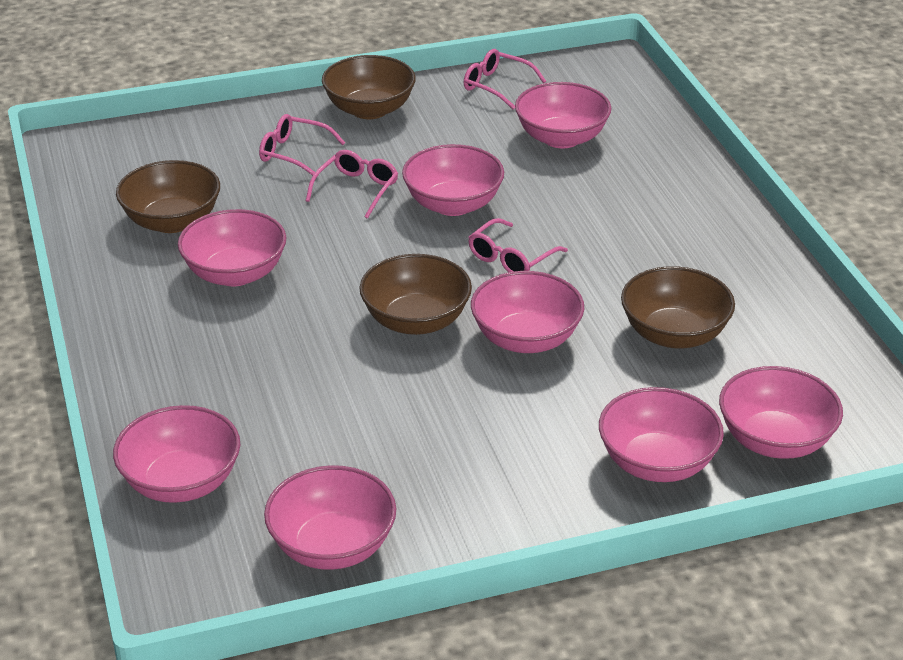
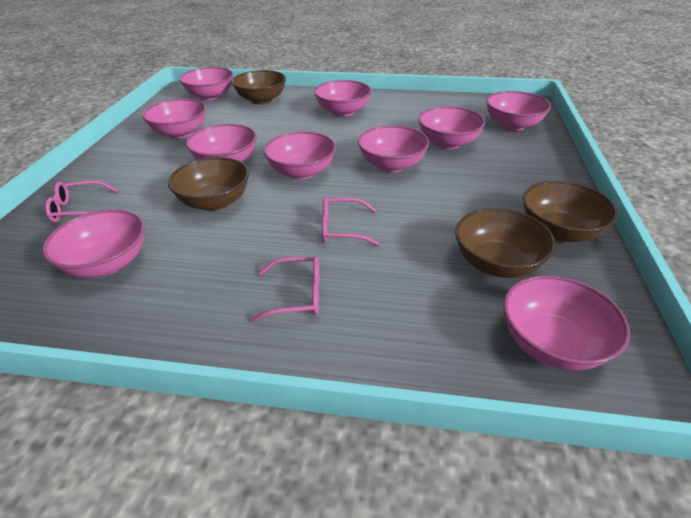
pink bowl: [113,405,240,503] [178,209,286,286] [264,465,396,570] [402,144,504,216] [471,271,584,353] [515,82,611,148] [599,387,724,482] [719,366,843,459] = 8 -> [42,209,145,277] [142,99,206,139] [179,67,234,100] [186,124,257,162] [263,132,336,180] [314,80,372,117] [358,125,429,172] [418,106,485,149] [486,91,551,131] [503,275,630,370] = 10
pink glasses: [259,114,345,177] [306,150,398,219] [463,49,546,110] [468,218,568,272] = 4 -> [45,180,117,222] [250,256,320,322] [322,197,380,246] = 3

